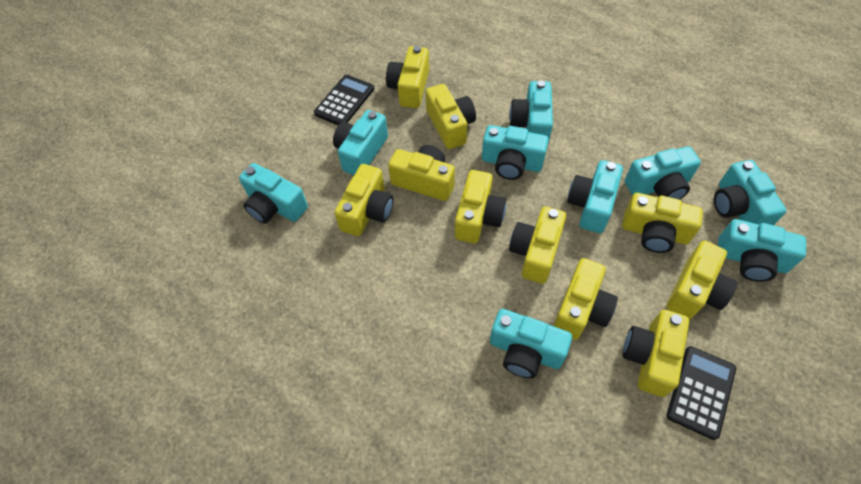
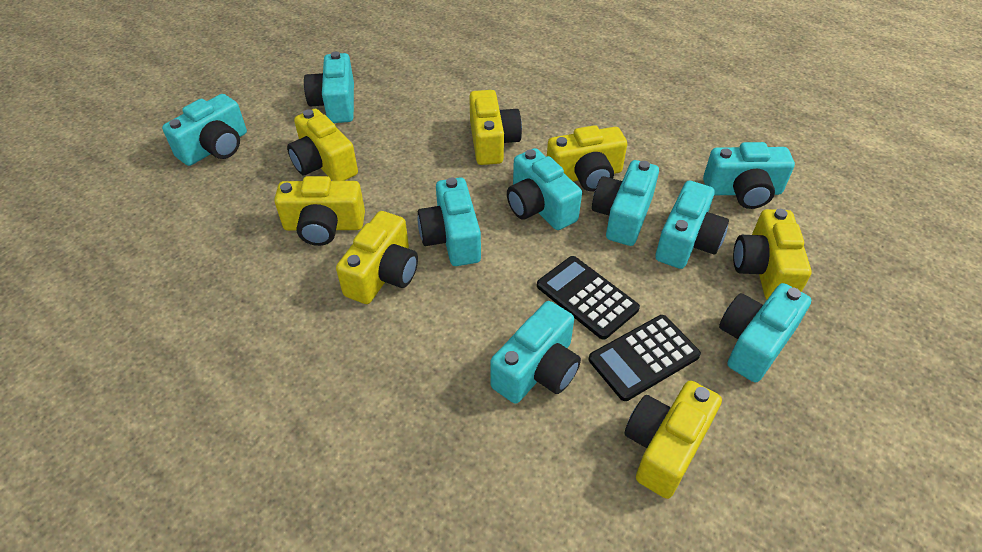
yellow camera: [335,164,393,236] [386,46,429,108] [388,145,455,201] [426,84,476,149] [455,170,506,243] [509,207,566,284] [553,258,618,340] [622,193,703,253] [622,310,689,397] [667,240,737,319] = 10 -> [274,176,365,246] [287,109,358,181] [336,211,418,304] [469,90,522,165] [547,125,627,192] [624,381,722,499] [733,209,812,299] = 7

